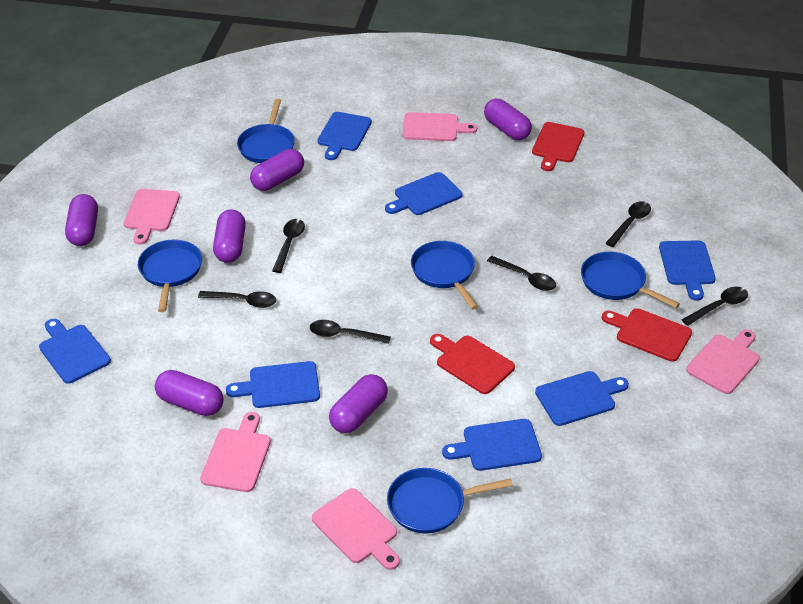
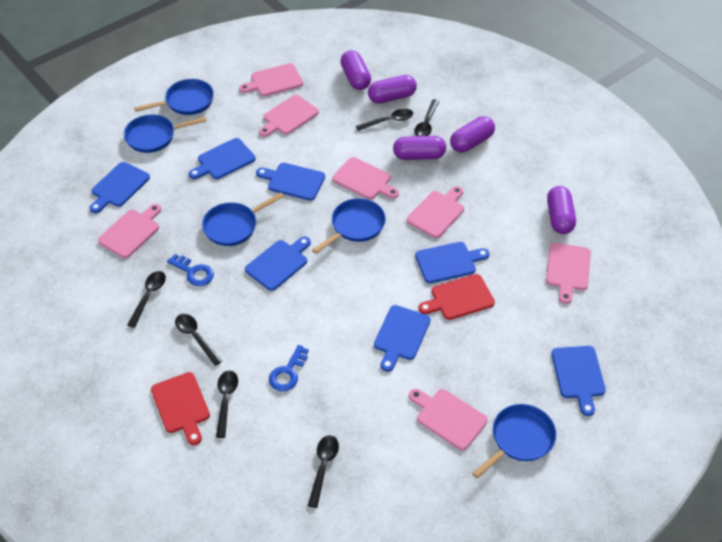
blue key: none = 0 -> [167,254,214,286] [269,345,309,391] = 2
pink cutting board: [124,189,180,244] [200,412,271,492] [312,488,400,570] [402,112,477,141] [686,329,760,394] = 5 -> [98,204,161,258] [239,63,303,96] [259,95,319,137] [332,157,399,199] [407,186,464,238] [409,389,488,450] [546,243,591,304] = 7
purple capsule: [65,194,98,246] [155,370,224,416] [213,209,246,263] [250,149,304,191] [329,374,388,433] [484,99,532,140] = 6 -> [340,50,371,90] [368,75,417,104] [393,136,446,160] [450,116,495,153] [547,186,576,234] = 5
red cutting board: [430,334,515,394] [532,122,585,171] [602,308,692,362] = 3 -> [151,372,210,445] [418,274,495,320] = 2

